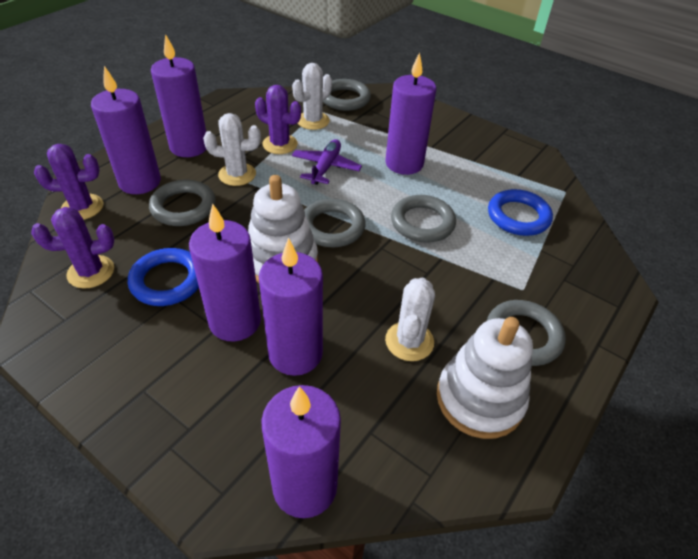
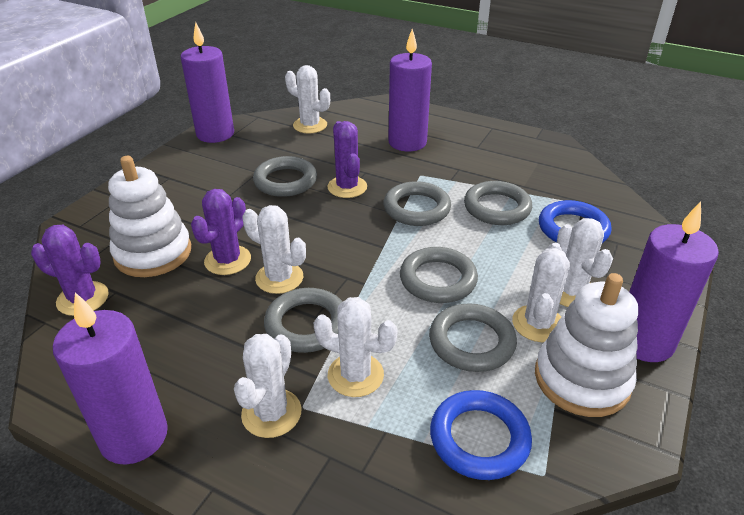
grey ring: [149,180,216,226] [304,199,366,247] [323,79,371,111] [391,195,456,242] [487,300,566,366] = 5 -> [253,156,317,197] [264,288,343,353] [384,181,451,226] [400,247,478,303] [429,303,517,372] [464,181,532,225] = 6
purple candle: [91,66,161,194] [151,34,206,157] [189,204,261,341] [259,238,323,376] [261,385,341,518] [385,52,436,175] = 6 -> [53,292,168,465] [181,22,234,143] [388,29,432,151] [629,201,719,362] = 4
purple plane: [292,139,362,185] = 1 -> none = 0
white cactus: [203,113,261,186] [292,63,332,130] [385,278,435,361] = 3 -> [234,334,302,438] [242,205,306,294] [285,65,330,134] [314,297,398,397] [512,243,570,342] [557,218,613,307] = 6

